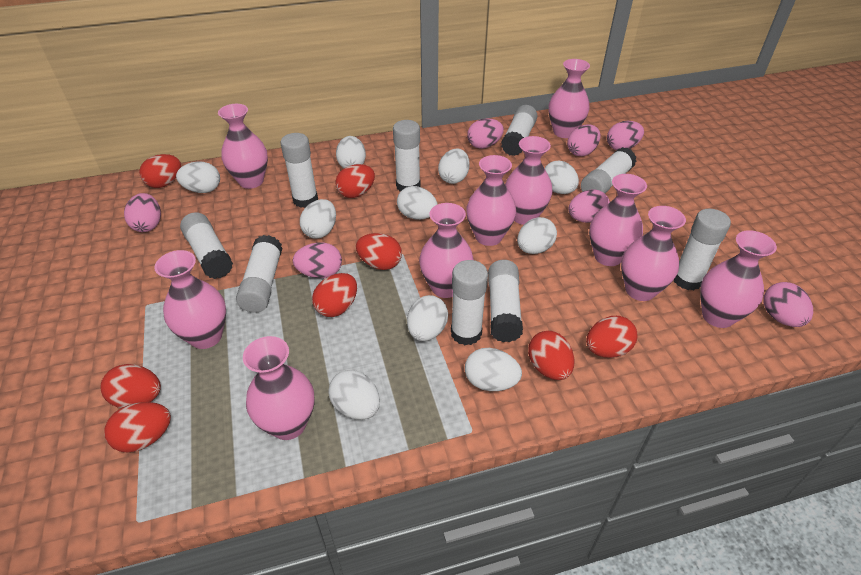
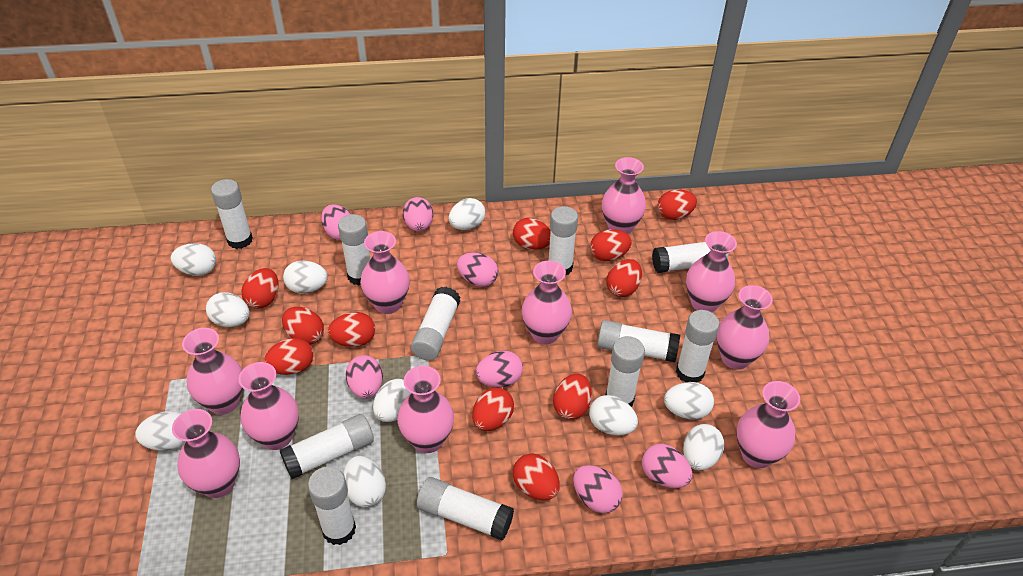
red egg: [100,364,161,408] [104,402,171,452] [139,154,181,188] [312,273,357,317] [335,164,375,198] [356,233,402,270] [528,331,575,380] [586,316,637,358] = 8 -> [242,268,278,309] [264,338,313,375] [282,307,324,345] [328,312,375,347] [472,387,514,431] [513,218,551,250] [513,454,560,500] [553,373,592,420] [590,229,632,261] [607,259,642,297] [657,190,697,220] = 11
white glue stick: [180,212,233,279] [236,235,282,313] [280,133,318,208] [393,120,421,192] [451,260,488,345] [488,260,523,342] [501,105,537,156] [581,147,637,193] [674,209,731,290] = 9 -> [211,179,253,249] [280,414,374,479] [308,466,356,545] [338,214,370,285] [411,286,461,361] [417,477,514,541] [548,206,578,276] [597,320,680,362] [605,336,645,407] [652,242,728,273] [676,310,720,383] = 11

